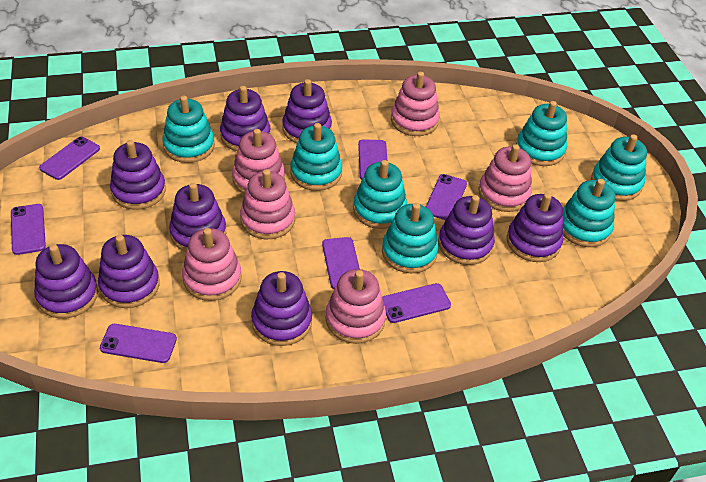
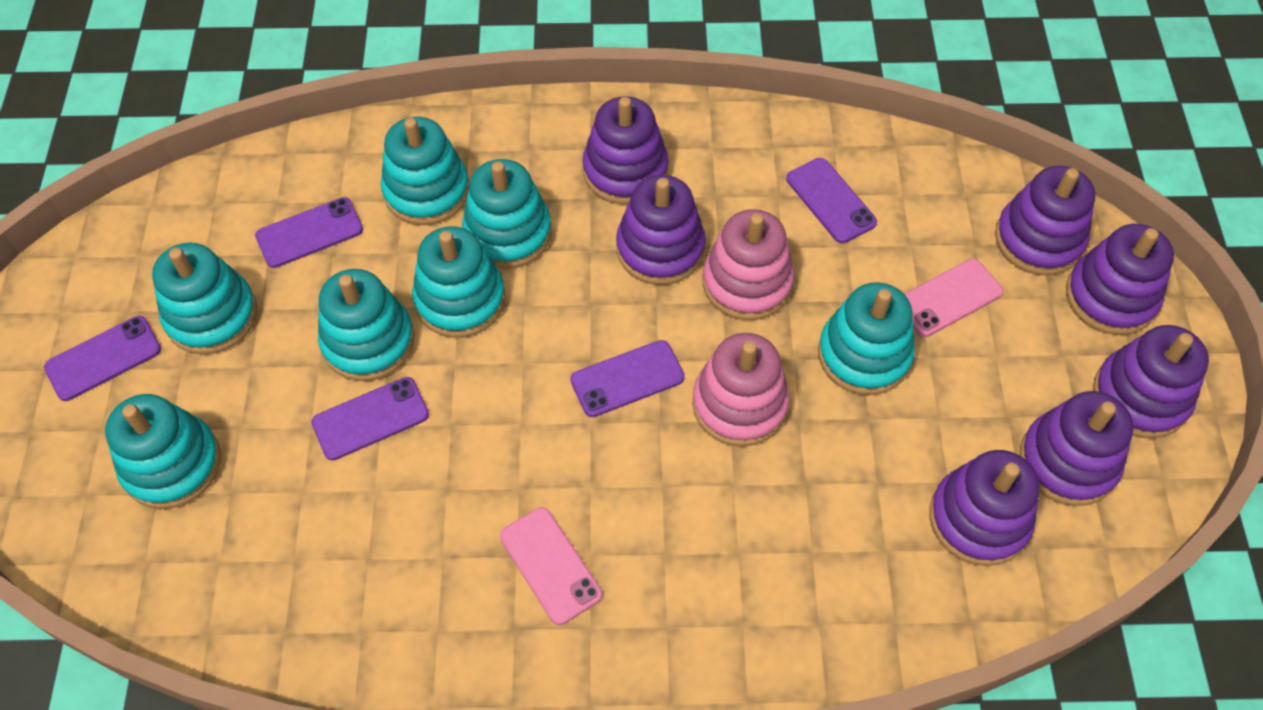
pink phone: none = 0 -> [500,507,602,625] [905,259,1003,337] = 2
pink stacking toy: [182,228,242,301] [232,129,285,194] [240,169,295,239] [326,269,386,344] [391,72,440,136] [479,144,532,212] = 6 -> [692,333,790,447] [703,209,794,320] = 2
purple phone: [11,204,46,255] [39,137,100,180] [100,324,177,363] [322,237,360,289] [358,139,387,180] [382,283,451,323] [426,174,467,220] = 7 -> [44,316,161,401] [255,197,363,268] [311,377,429,461] [570,340,685,417] [786,158,877,243] = 5
purple stacking toy: [34,244,98,319] [98,235,160,308] [110,140,166,210] [169,183,226,252] [220,86,271,151] [251,271,312,346] [282,79,332,143] [438,195,495,265] [507,193,563,262] = 9 -> [582,96,669,204] [616,175,706,285] [929,450,1040,566] [995,166,1095,275] [1020,391,1134,506] [1066,224,1174,335] [1093,325,1209,439] = 7

